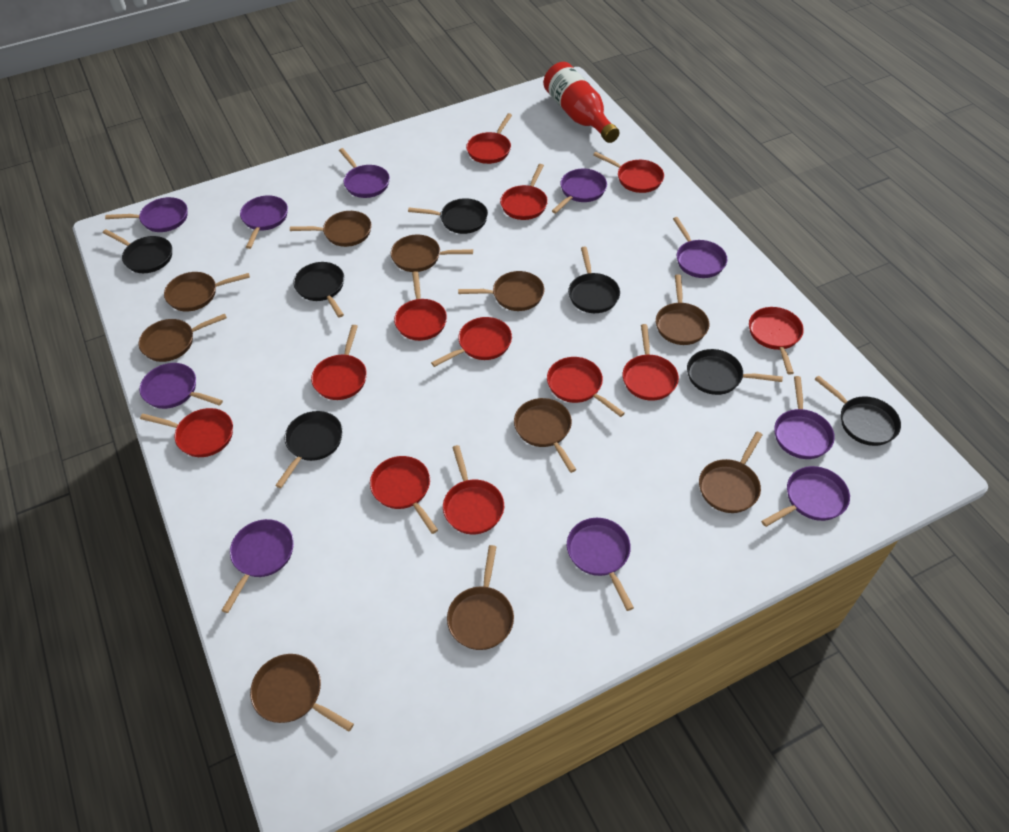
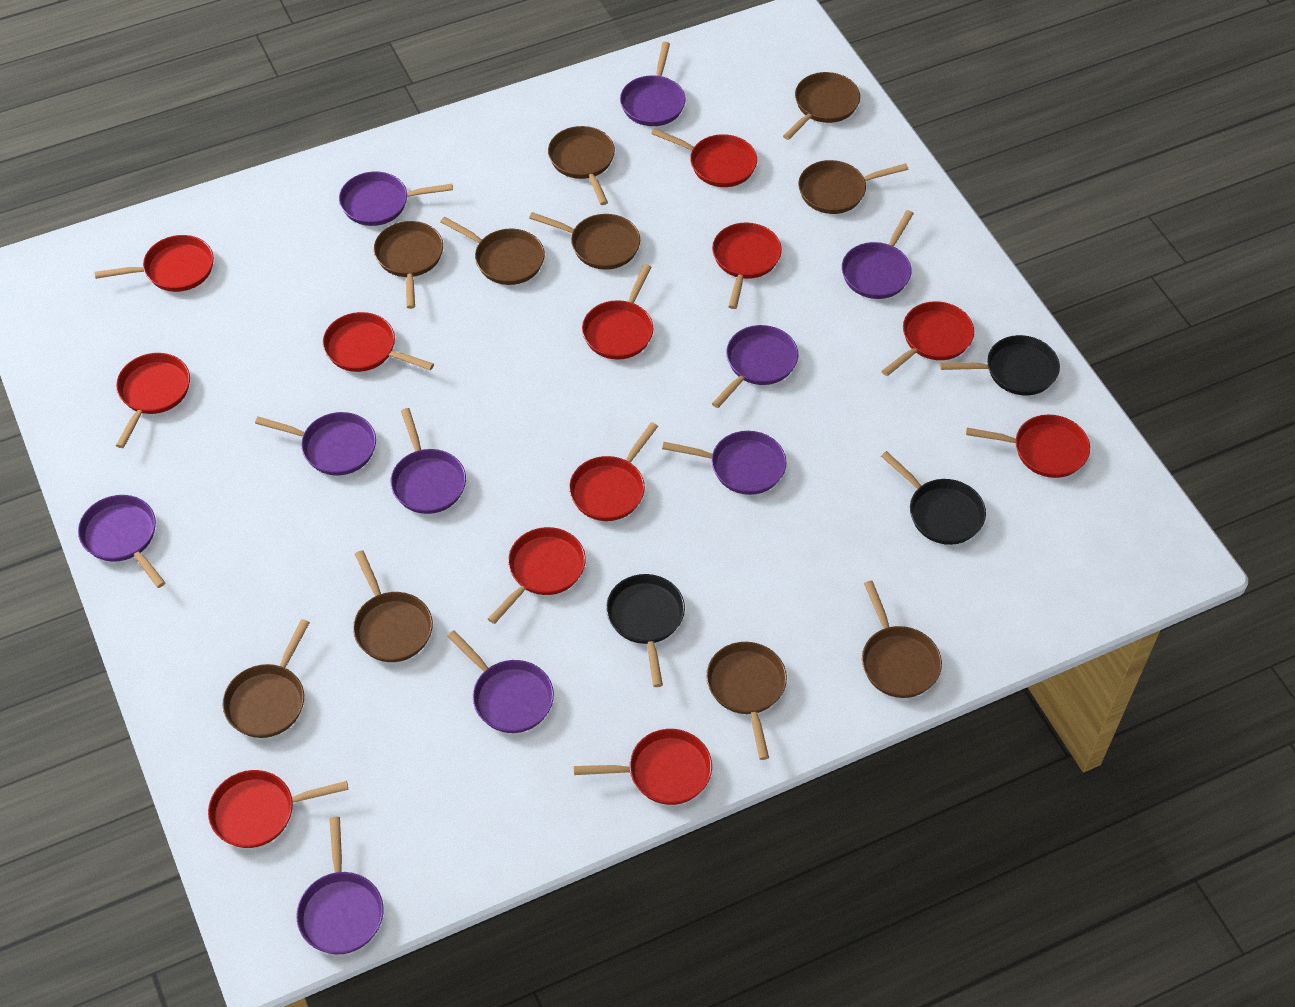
black pan: [103,229,172,273] [275,411,343,488] [293,262,344,318] [408,198,488,234] [568,247,620,313] [687,349,783,395] [814,375,901,446] = 7 -> [606,574,685,687] [881,451,986,545] [940,335,1060,395] = 3
red bottle: [543,62,619,143] = 1 -> none = 0

